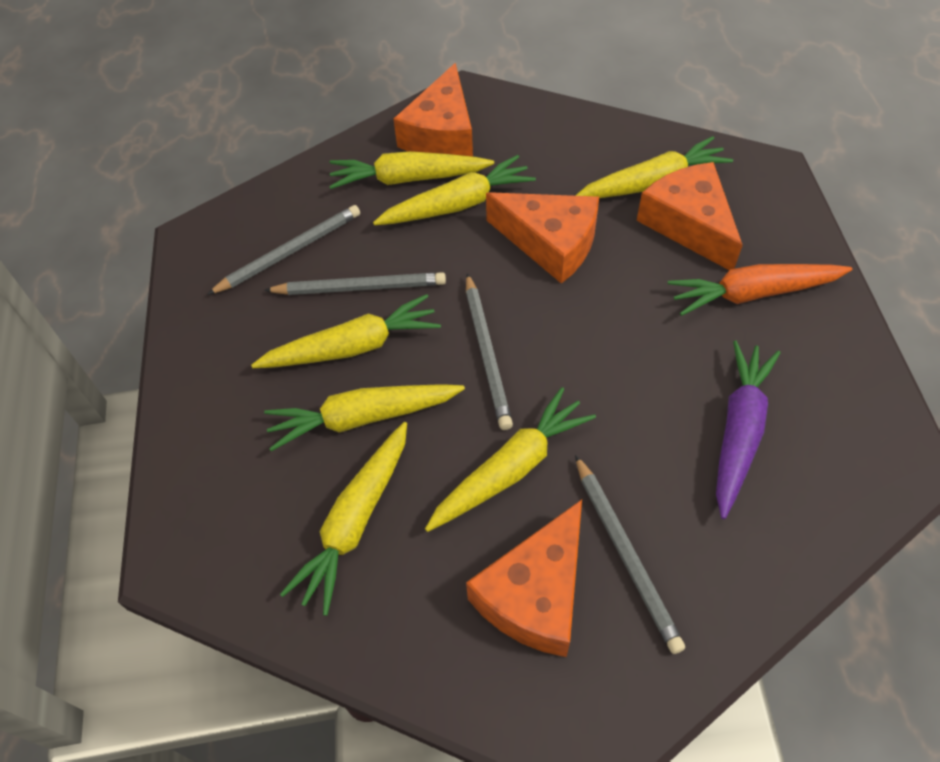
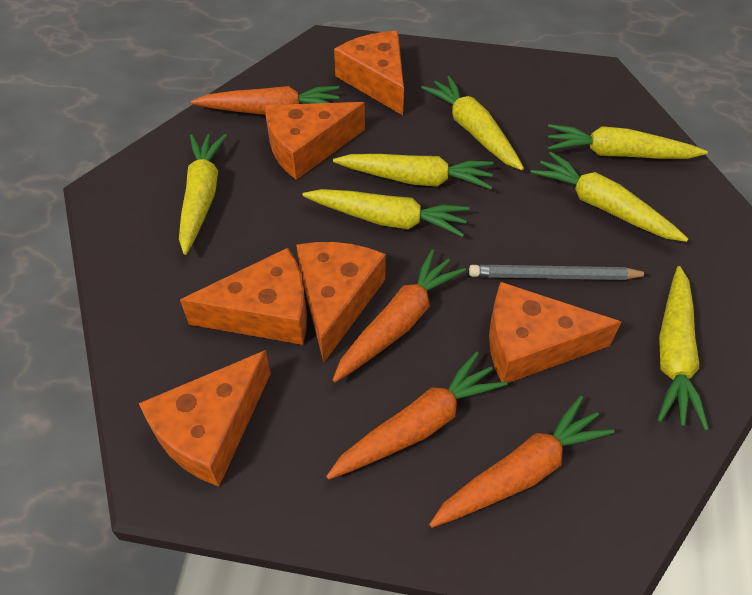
grey pencil: [207,205,360,295] [264,272,446,295] [466,273,513,430] [575,455,685,654] = 4 -> [469,265,650,280] = 1
orange carrot: [668,264,852,316] = 1 -> [191,86,339,115] [326,351,507,480] [333,249,466,382] [429,396,615,528] = 4
orange cheese: [393,63,473,157] [466,500,582,657] [486,192,599,284] [637,162,743,270] = 4 -> [139,350,271,487] [180,248,307,345] [265,102,365,180] [296,242,386,362] [334,31,404,115] [489,282,621,383] = 6
purple carrot: [716,340,780,519] = 1 -> none = 0

